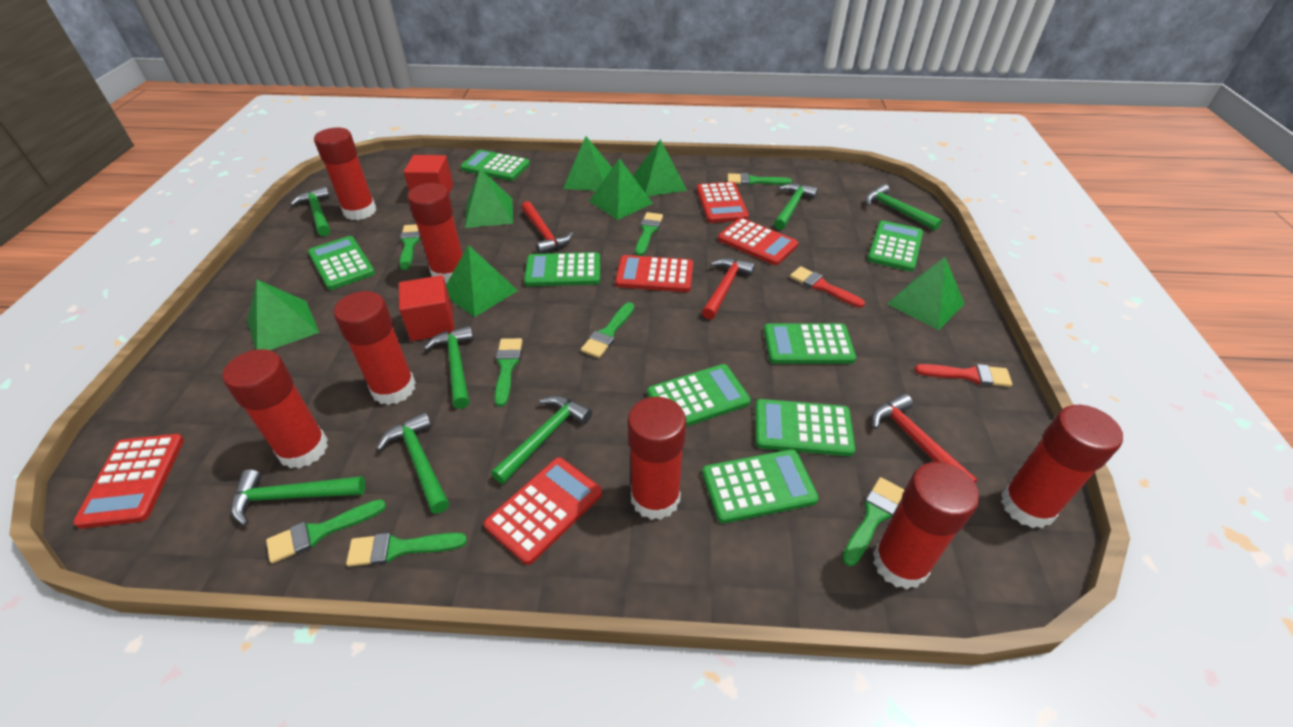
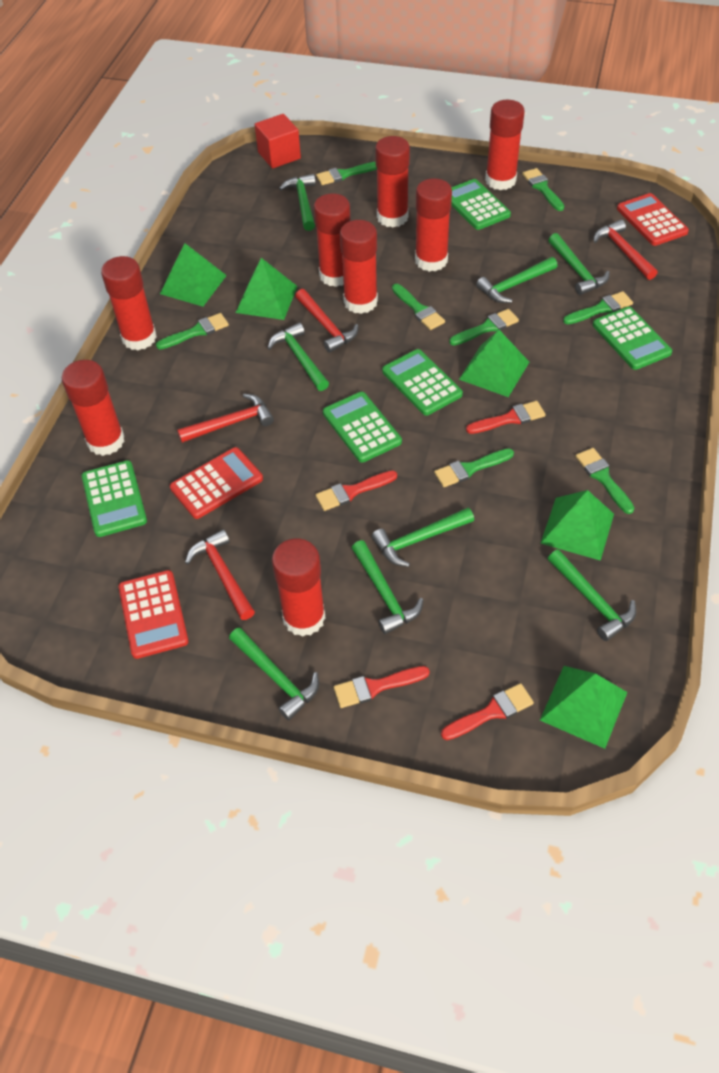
green calculator: [308,236,375,290] [460,150,530,181] [524,252,600,286] [647,364,751,427] [702,449,819,523] [755,399,855,456] [764,323,856,364] [867,221,923,271] = 8 -> [82,460,147,537] [323,392,402,463] [382,349,463,416] [451,179,511,230] [593,307,672,370] = 5
green hammer: [231,469,365,526] [290,186,330,236] [377,412,449,514] [424,326,474,409] [491,395,592,484] [774,183,818,230] [865,184,942,230] = 7 -> [229,627,319,720] [268,322,329,391] [279,174,316,231] [352,540,423,634] [372,508,474,567] [476,257,557,303] [548,233,610,295] [548,549,636,641] = 8
green pyramid: [247,280,319,350] [446,245,518,317] [465,169,513,228] [563,136,612,191] [589,158,653,220] [633,139,687,196] [887,257,965,330] = 7 -> [160,243,227,307] [236,258,298,320] [459,330,529,397] [540,490,614,561] [540,666,627,749] = 5
red brush: [790,266,865,308] [915,364,1012,387] = 2 -> [316,470,397,511] [334,666,430,708] [441,683,534,740] [466,401,546,434] = 4
red calculator: [73,434,184,529] [484,457,602,565] [615,255,693,292] [697,182,749,223] [718,218,798,265] = 5 -> [119,570,189,659] [170,447,263,519] [617,193,689,246] = 3
red cube: [399,275,455,341] [404,155,453,194] = 2 -> [255,114,301,169] = 1
red glue stick: [223,349,328,469] [314,127,376,220] [334,291,416,405] [407,183,463,283] [627,397,686,520] [873,462,979,589] [1001,405,1123,528] = 7 -> [62,360,125,456] [101,256,157,350] [272,538,326,637] [314,193,351,287] [340,220,378,314] [375,136,410,228] [415,178,452,272] [485,100,525,190] = 8
red hammer: [521,201,573,254] [702,258,755,319] [872,393,978,484] = 3 -> [177,394,274,443] [185,529,255,620] [295,289,358,353] [594,220,658,280] = 4

